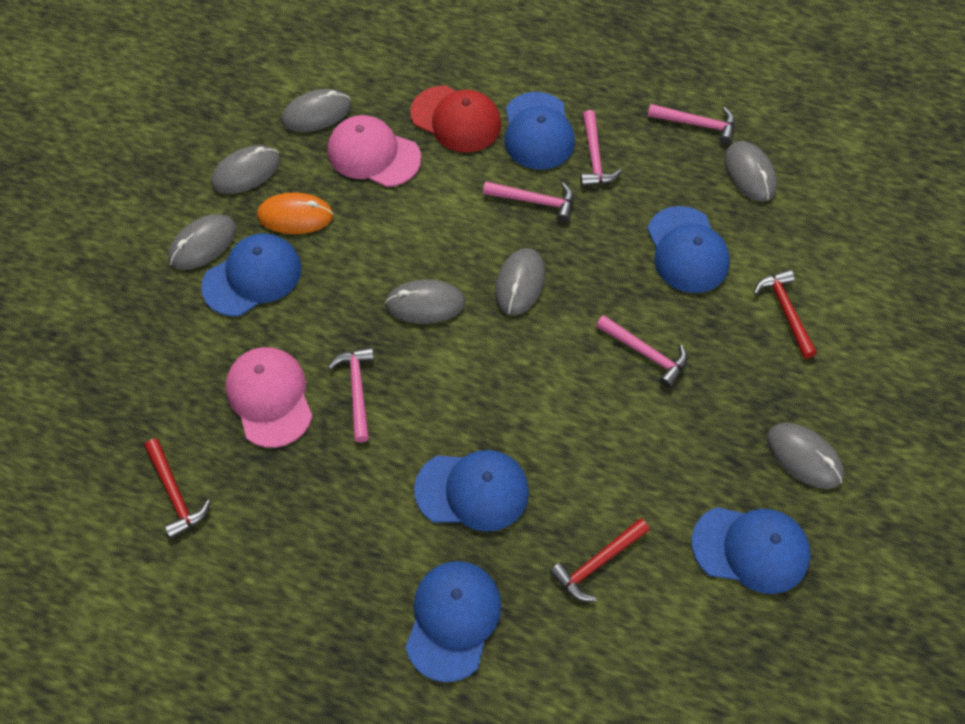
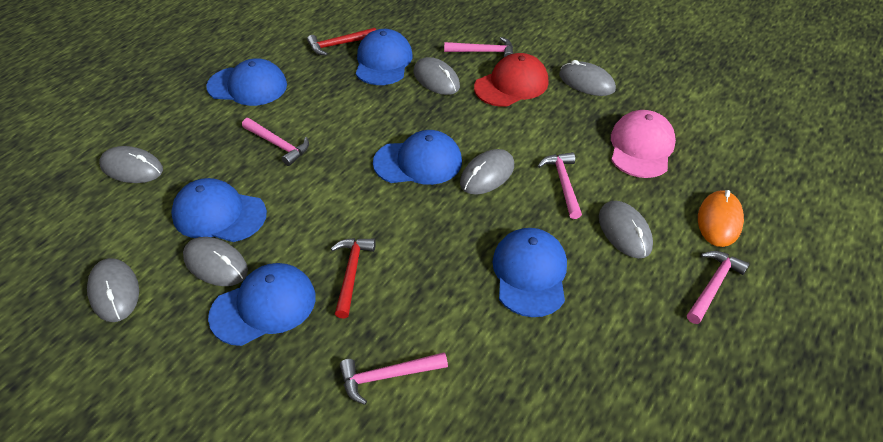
pink cap: [225,347,313,448] [328,115,422,187] = 2 -> [611,110,676,178] = 1
red hammer: [144,438,210,538] [549,518,650,602] [753,269,817,359] = 3 -> [307,28,376,55] [331,238,376,319] = 2

